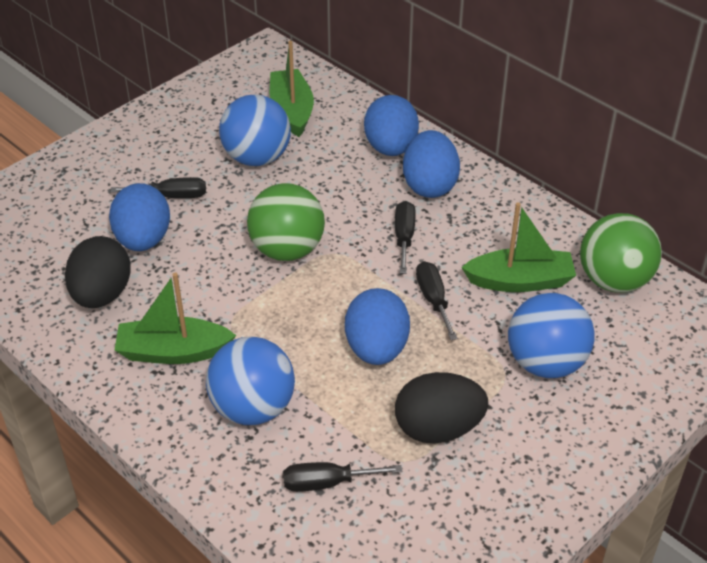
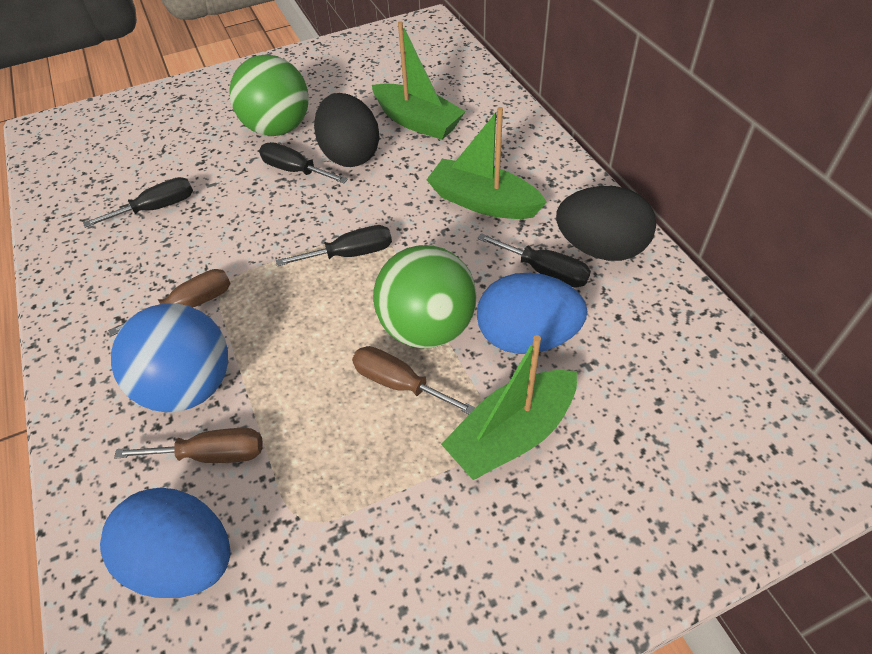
blue ball: [206,336,295,425] [219,94,291,166] [508,293,595,378] = 3 -> [111,304,228,412] = 1
blue egg: [109,183,170,251] [345,288,410,365] [364,95,419,156] [403,130,460,198] = 4 -> [100,488,230,598] [477,273,587,354] = 2
brown screwdriver: none = 0 -> [108,269,231,336] [114,428,263,463] [352,346,476,414] = 3

